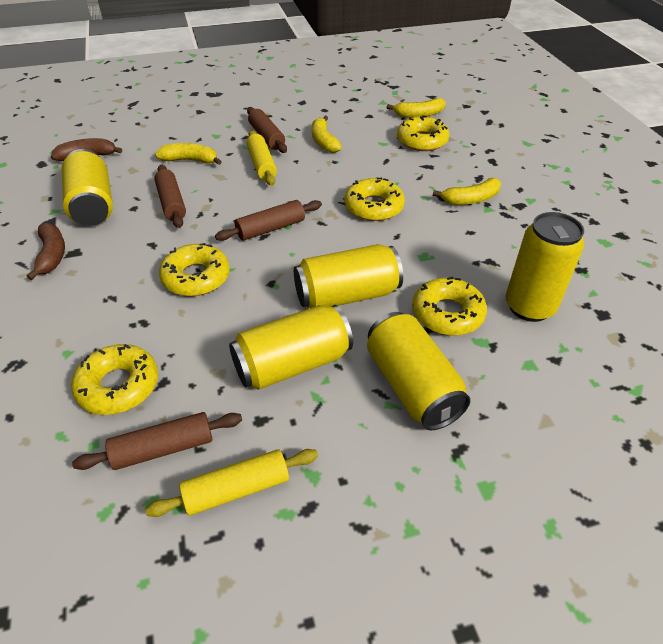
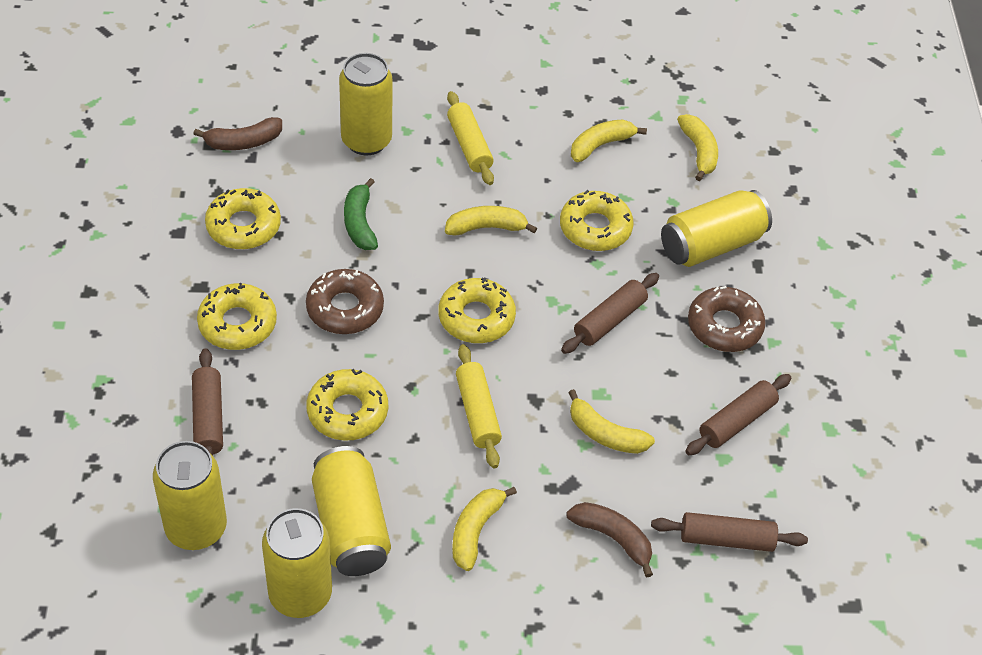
brown donut: none = 0 -> [306,269,384,334] [688,286,766,352] = 2
green banana: none = 0 -> [344,178,378,250] = 1
yellow banana: [155,143,222,165] [312,116,342,153] [386,98,446,118] [433,178,501,205] = 4 -> [445,206,537,236] [452,487,517,571] [568,389,655,454] [571,119,647,162] [677,114,718,181] = 5

